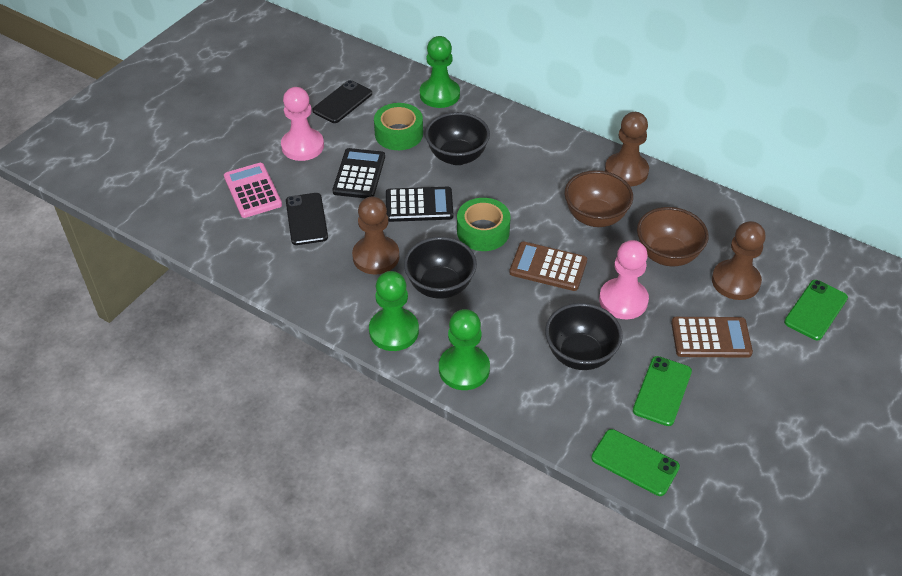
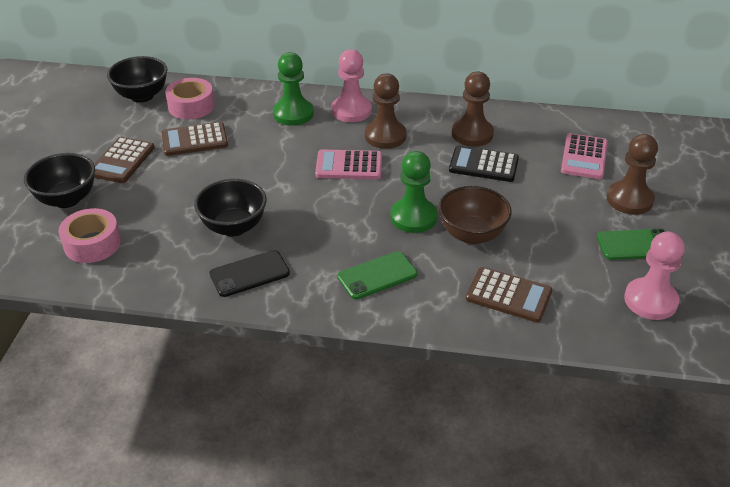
black calculator: [333,148,385,198] [386,187,453,222] = 2 -> [449,145,519,182] = 1
black phone: [286,193,328,245] [312,80,372,123] = 2 -> [209,250,290,297] = 1
brown bowl: [565,170,633,227] [637,207,709,266] = 2 -> [439,186,512,245] = 1
brown calculator: [509,241,587,291] [671,317,753,358] = 2 -> [94,137,155,183] [162,122,228,156] [466,267,552,322] = 3
green pawn: [369,271,419,351] [420,36,460,108] [439,309,490,390] = 3 -> [273,52,314,126] [390,151,437,233] = 2
green phone: [591,429,680,496] [633,356,692,426] [784,280,848,340] = 3 -> [337,251,417,299] [597,229,666,260] = 2
green tape: [374,103,423,150] [457,198,510,251] = 2 -> none = 0
pink calculator: [224,163,282,218] = 1 -> [315,149,382,180] [561,133,608,179] = 2
pink tape: none = 0 -> [59,208,121,263] [165,78,215,119] = 2

